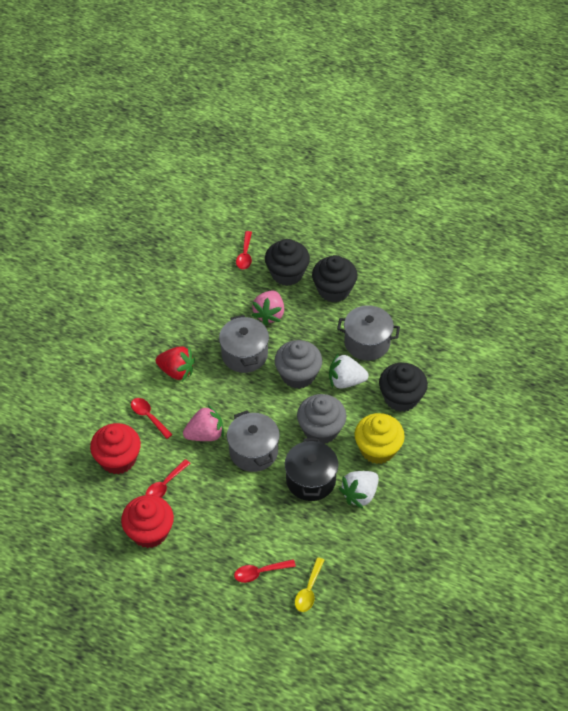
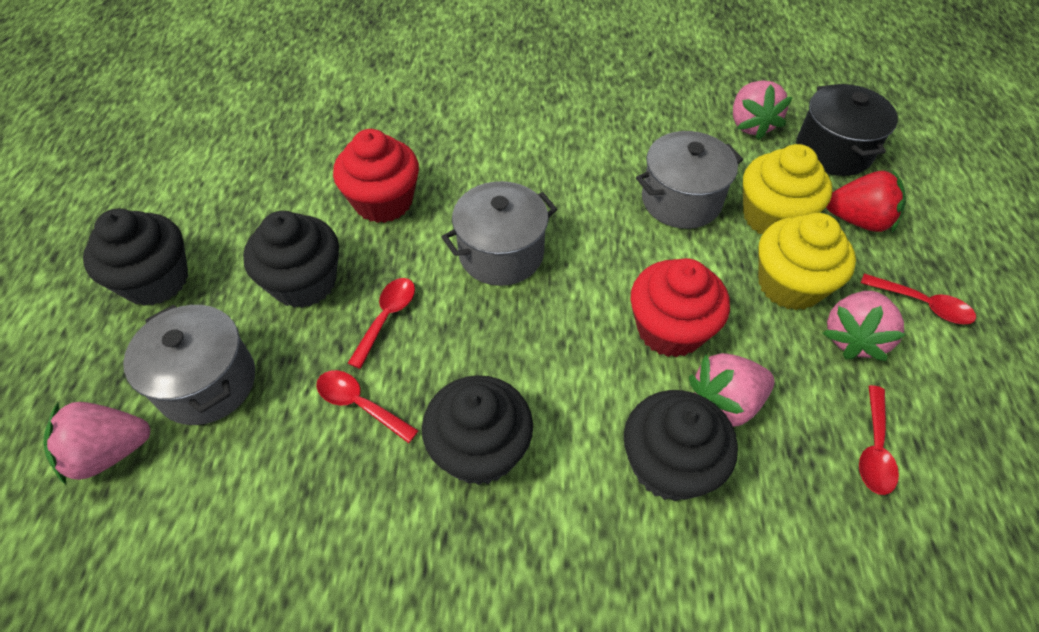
black cupcake: [265,239,310,286] [312,255,358,302] [379,363,428,412] = 3 -> [83,209,188,306] [243,211,339,308] [422,375,533,485] [624,390,738,501] = 4
grey cupcake: [274,340,323,389] [297,394,347,444] = 2 -> none = 0
pink strawberry: [183,405,224,441] [252,290,284,325] = 2 -> [44,402,151,485] [689,353,775,427] [733,80,793,140] [823,291,906,361] = 4
white strawberry: [329,353,369,389] [339,471,379,509] = 2 -> none = 0
yellow cupcake: [355,413,405,464] = 1 -> [743,144,832,234] [758,213,856,310] = 2
yellow spoon: [295,557,325,612] = 1 -> none = 0

